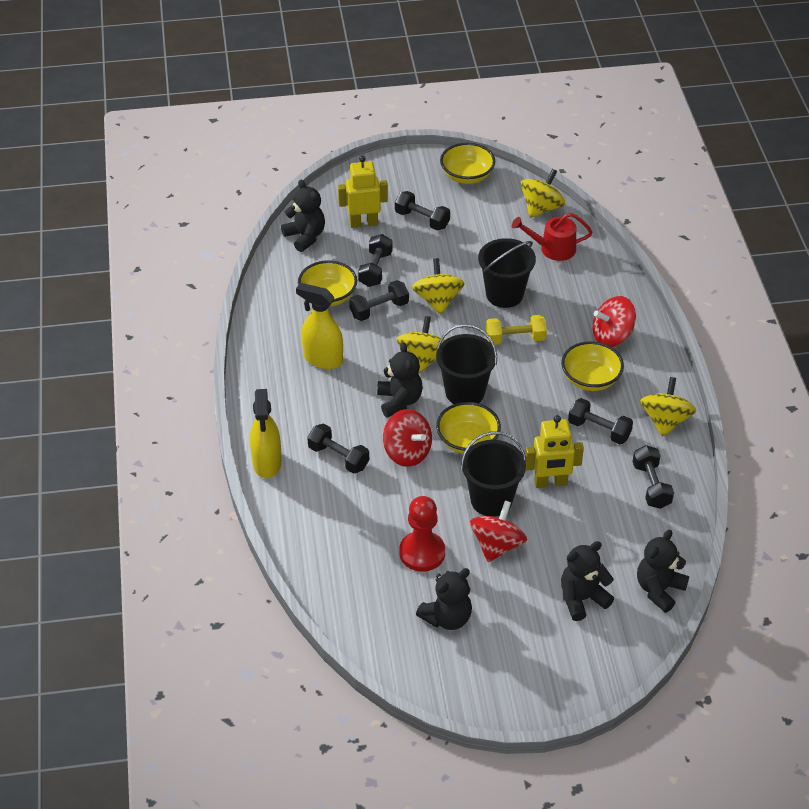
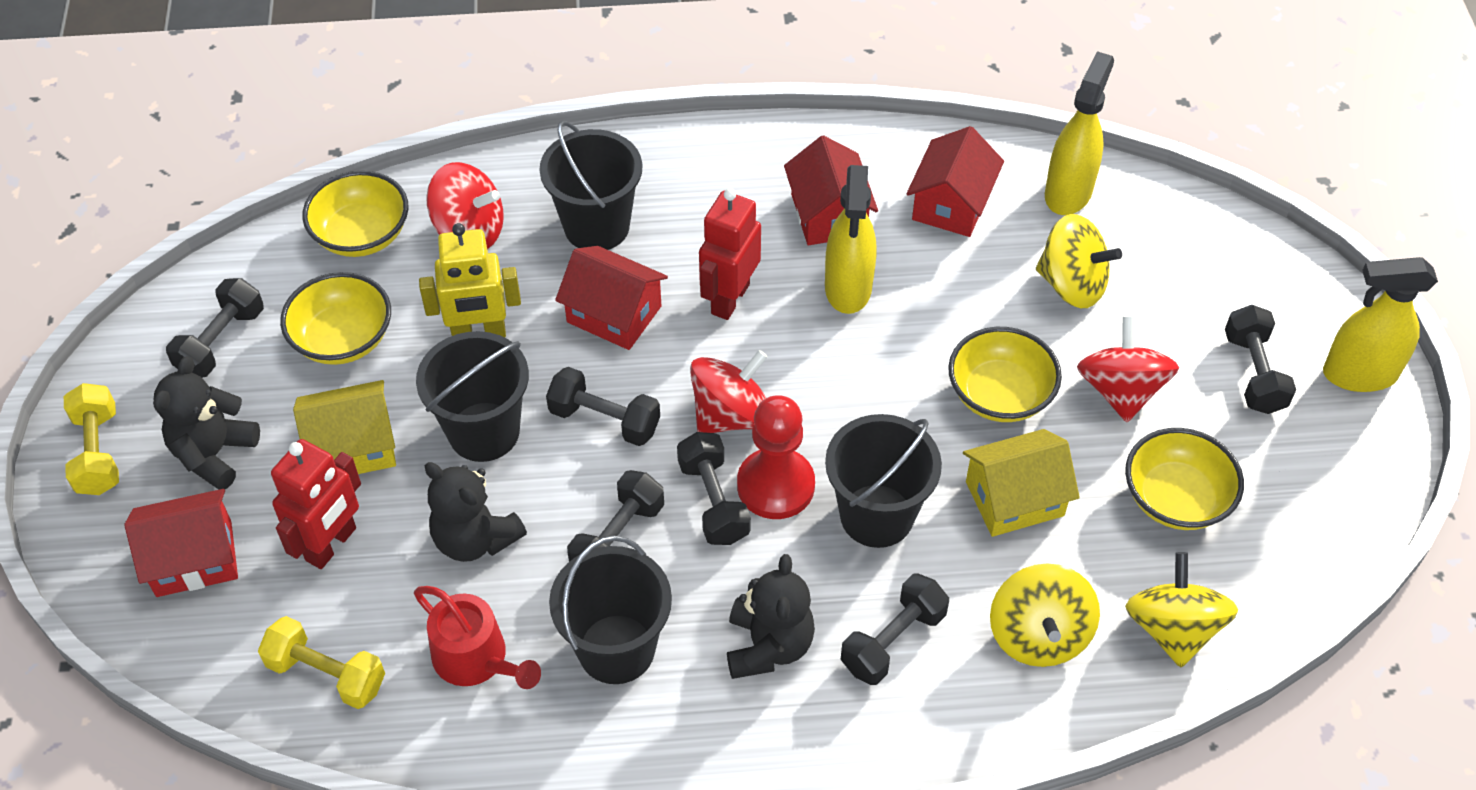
black bucket: [436,324,497,404] [461,432,527,516] [478,238,536,308] = 3 -> [416,331,529,462] [540,121,642,250] [549,535,672,684] [825,414,942,548] = 4
black teddy bear: [281,180,325,252] [377,342,423,417] [416,568,472,630] [561,541,614,621] [637,529,689,613] = 5 -> [153,356,260,489] [425,462,527,562] [727,554,815,679] = 3
red house: none = 0 -> [124,489,238,597] [555,246,668,350] [784,135,878,246] [907,126,1004,237] = 4
red robot: none = 0 -> [271,439,361,569] [699,188,761,320] = 2
yellow dumbbell: [486,315,547,345] = 1 -> [64,383,119,495] [258,616,385,709] = 2
yellow house: none = 0 -> [293,380,396,474] [963,429,1080,537] = 2
yellow robot: [338,156,388,228] [525,415,584,488] = 2 -> [419,223,521,338] = 1
yellow spinning top: [396,316,444,374] [412,258,465,315] [521,169,565,218] [640,377,696,437] = 4 -> [990,563,1100,667] [1036,214,1122,308] [1125,552,1238,667] = 3
yellow spray bottle: [250,389,282,478] [296,283,343,369] = 2 -> [825,165,876,314] [1045,51,1114,215] [1323,257,1438,392] = 3

